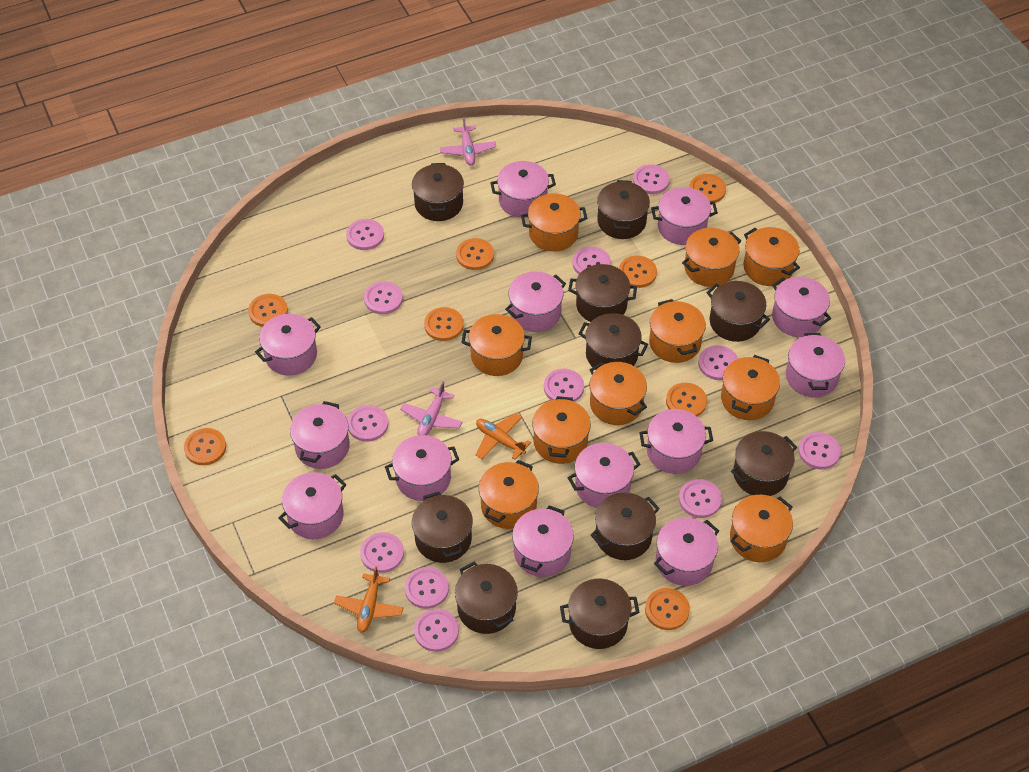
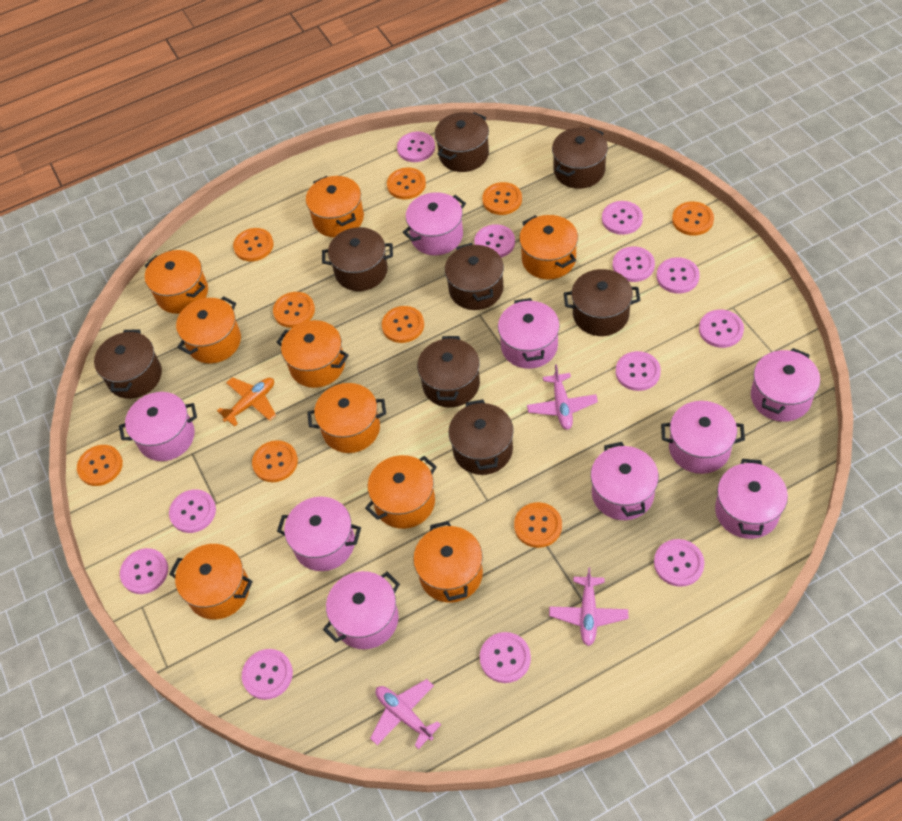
brown pot: [412,163,464,221] [412,492,473,563] [455,561,518,634] [560,579,640,649] [568,264,637,322] [578,313,648,370] [591,492,660,560] [597,180,650,239] [707,281,770,342] [731,431,797,496] = 10 -> [94,329,162,399] [322,227,393,291] [417,336,480,408] [435,112,489,172] [445,243,504,310] [448,399,514,475] [552,127,608,189] [564,269,640,336] = 8
orange button: [184,428,226,465] [248,294,288,327] [424,307,464,341] [456,238,494,270] [619,256,657,288] [645,588,690,630] [666,383,707,416] [689,174,726,203] = 8 -> [77,445,123,486] [233,228,274,262] [252,440,298,482] [273,292,315,328] [382,306,424,343] [387,168,426,199] [482,182,522,215] [514,502,562,548] [672,201,714,236] = 9
orange plane: [334,566,404,633] [476,413,531,460] = 2 -> [217,377,276,427] = 1
orange pot: [461,314,532,376] [479,460,539,529] [521,193,587,252] [532,396,591,464] [590,362,647,425] [649,299,706,363] [682,228,741,287] [721,355,780,420] [730,495,793,562] [743,227,800,286] = 10 -> [145,250,208,314] [169,544,253,620] [176,296,241,364] [277,320,349,388] [306,176,364,237] [307,383,386,453] [365,455,437,529] [413,521,483,603] [519,215,578,280] = 9
pink plane: [400,382,462,435] [440,117,496,165] = 2 -> [370,679,441,749] [527,364,598,430] [549,567,628,646] = 3
pink pot: [255,314,321,376] [279,472,346,539] [290,401,350,469] [385,435,459,501] [490,161,556,218] [505,272,566,332] [512,505,574,577] [567,443,640,508] [639,409,713,474] [651,187,718,245] [654,517,719,586] [772,277,831,337] [786,333,845,398] = 13 -> [119,392,197,461] [277,497,361,571] [323,571,400,649] [403,192,466,255] [498,298,560,369] [591,442,659,520] [661,401,745,474] [715,459,788,539] [751,348,820,422] = 9

